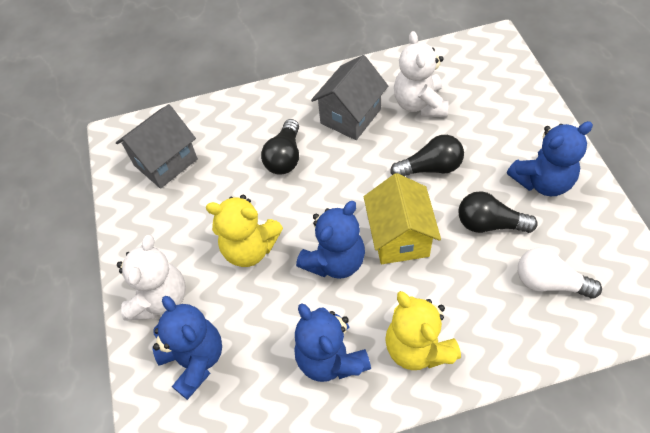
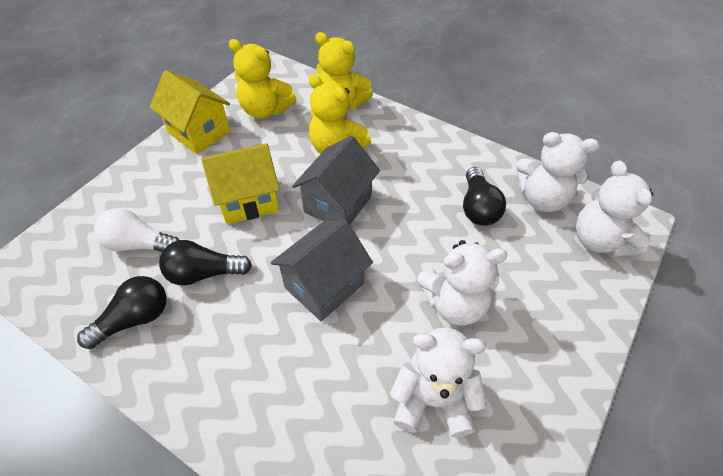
blue teddy bear: [153,296,222,400] [295,303,371,382] [296,201,365,279] [507,121,593,196] = 4 -> none = 0
white teddy bear: [117,235,186,321] [394,31,449,117] = 2 -> [390,328,487,437] [417,240,507,326] [516,132,599,212] [576,160,653,257] = 4
yellow house: [364,173,441,264] = 1 -> [150,70,231,154] [201,143,280,224] = 2
yellow teddy bear: [206,195,283,267] [385,291,461,370] = 2 -> [229,39,297,119] [309,74,371,154] [315,32,373,109] = 3

